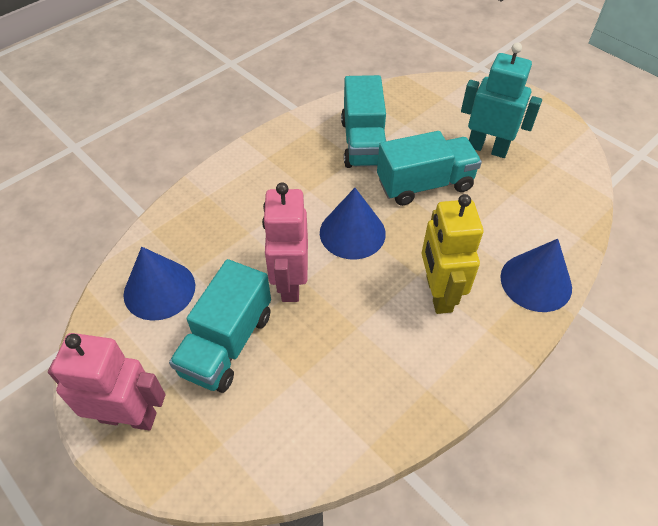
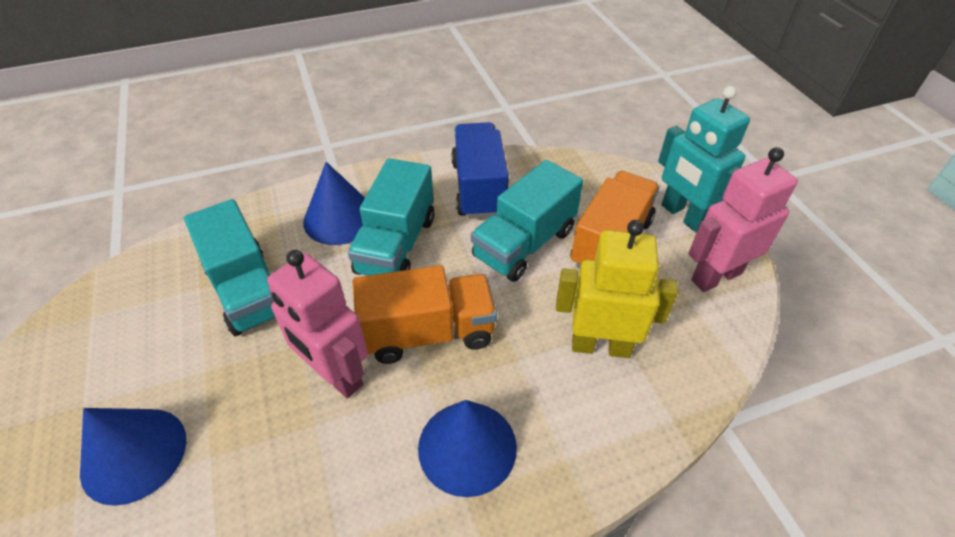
blue truck: none = 0 -> [451,122,509,219] = 1
orange truck: none = 0 -> [352,265,497,364] [570,171,660,268] = 2

